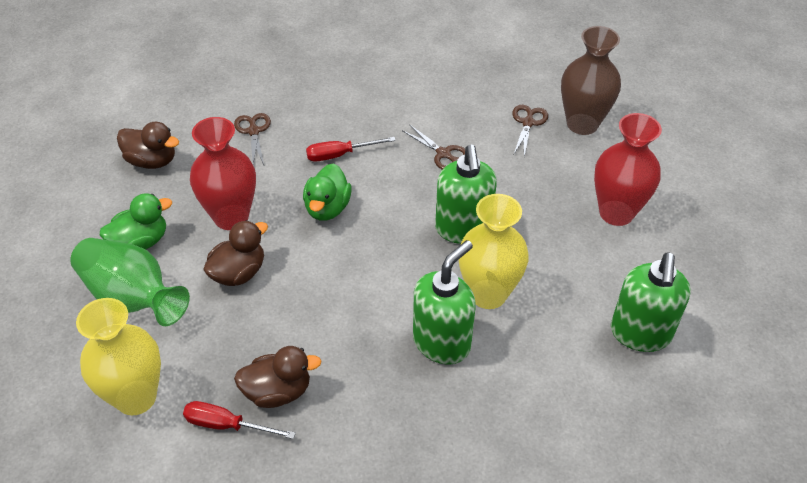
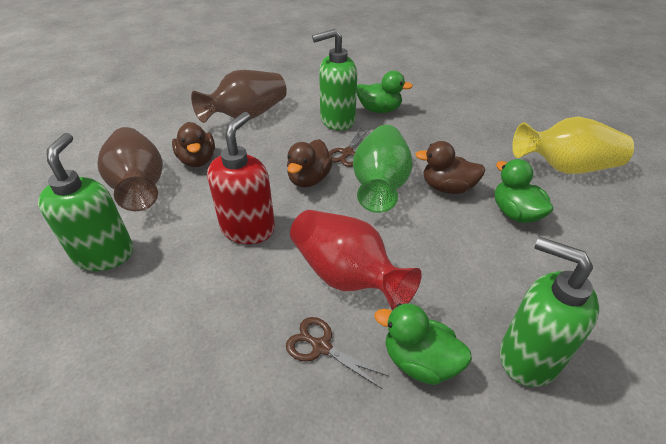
brown scissors: [234,113,271,165] [402,124,465,170] [512,105,548,157] = 3 -> [286,317,389,389] [329,128,370,167] = 2
brown vase: [561,26,621,135] = 1 -> [97,127,163,211] [191,70,287,123] = 2
green duck: [100,193,172,250] [303,163,352,221] = 2 -> [357,71,413,113] [374,303,472,385] [495,159,553,223] = 3
red screwdriver: [183,401,296,439] [306,137,396,162] = 2 -> none = 0
red soap dispenser: none = 0 -> [207,112,275,244] = 1
red vase: [190,117,256,230] [594,113,662,226] = 2 -> [290,210,422,311] = 1
yellow vase: [76,298,161,415] [459,194,529,309] = 2 -> [512,117,634,174] = 1

